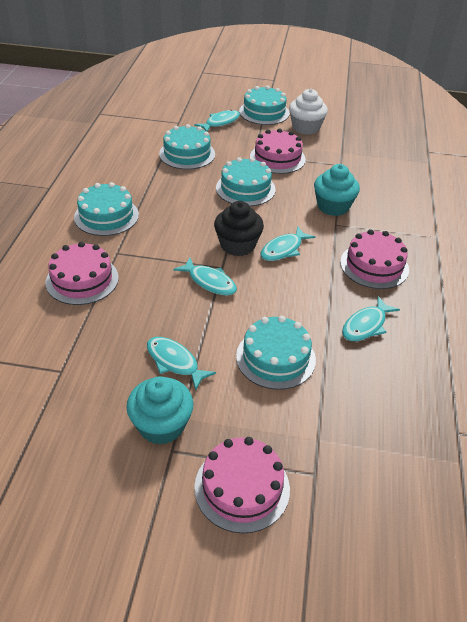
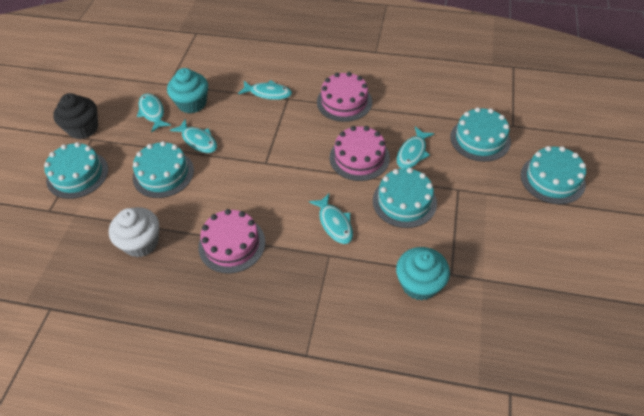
pink cake: [46,242,119,305] [194,437,290,533] [250,128,306,174] [340,229,409,289] = 4 -> [198,209,265,274] [317,72,372,122] [330,126,390,181] = 3

